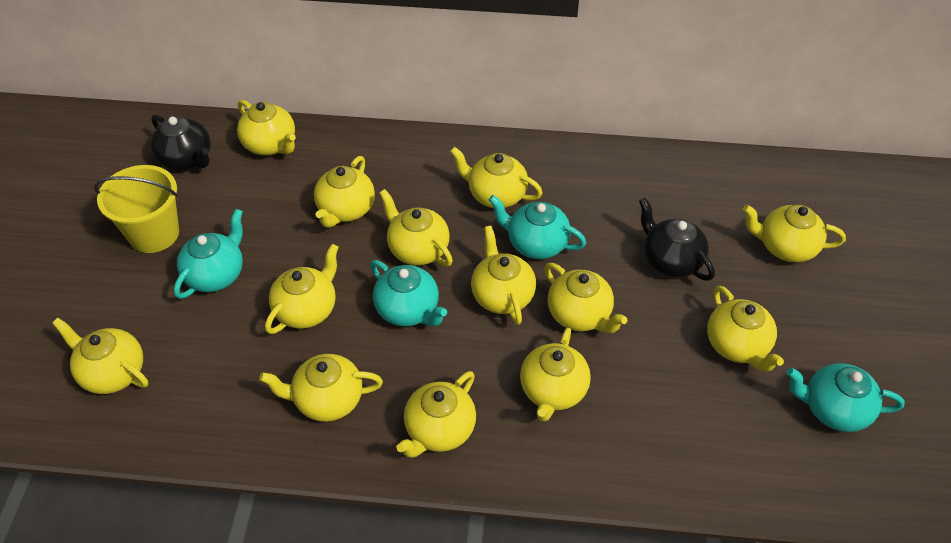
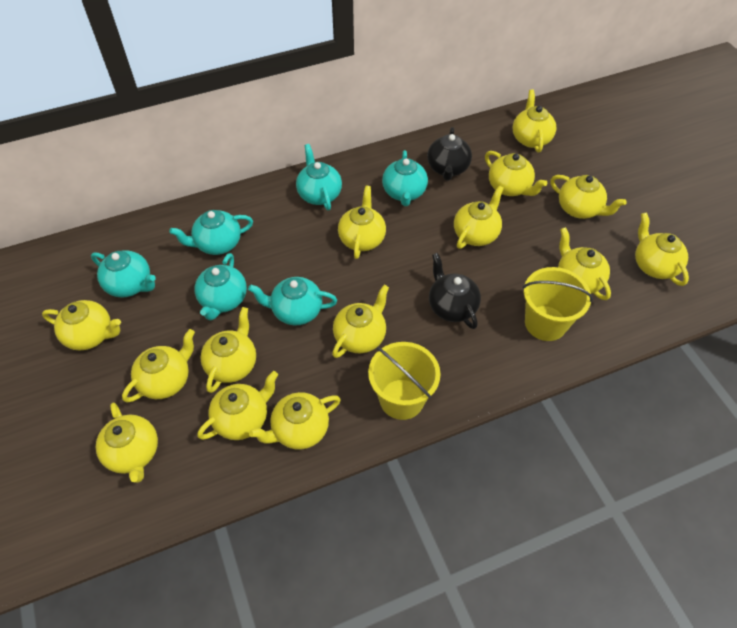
turquoise teapot: [174,209,243,299] [370,260,447,326] [489,195,586,259] [786,363,905,432] = 4 -> [91,250,156,298] [169,210,253,255] [194,253,247,320] [248,277,337,325] [296,144,342,210] [382,150,428,206] = 6
yellow bucket: [94,165,179,253] = 1 -> [368,342,440,420] [523,267,593,341] = 2
yellow teapot: [52,318,148,394] [237,100,296,155] [259,354,383,422] [265,244,339,334] [314,156,375,228] [379,189,453,266] [396,371,476,458] [450,147,543,208] [471,226,536,325] [520,328,591,422] [544,263,628,333] [707,286,784,372] [743,205,846,262] = 13 -> [42,300,121,350] [96,402,158,483] [122,329,195,403] [197,371,278,440] [200,307,256,393] [249,392,341,450] [332,285,389,358] [338,186,386,259] [454,185,504,249] [485,151,547,196] [513,89,557,153] [550,175,627,219] [558,227,611,300] [635,212,689,286] = 14

